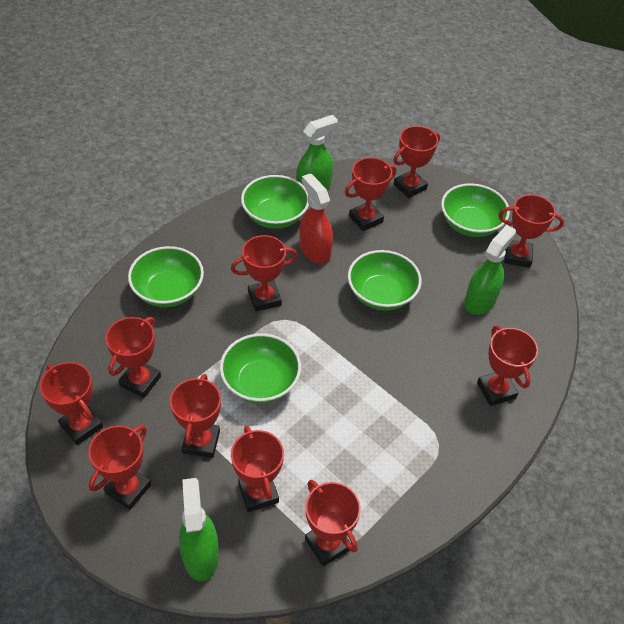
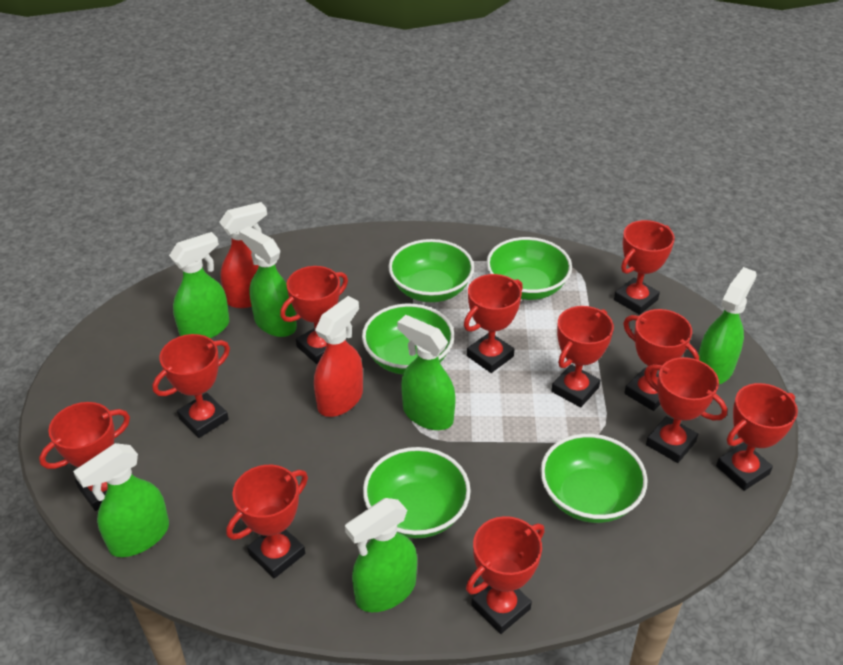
green spray bottle: [179,478,219,581] [296,115,338,190] [464,225,516,315] = 3 -> [73,443,169,557] [169,232,229,339] [239,226,297,337] [345,498,417,612] [397,315,456,430] [698,267,757,384] = 6
red spray bottle: [300,173,333,264] = 1 -> [219,202,267,308] [314,296,363,417] = 2

